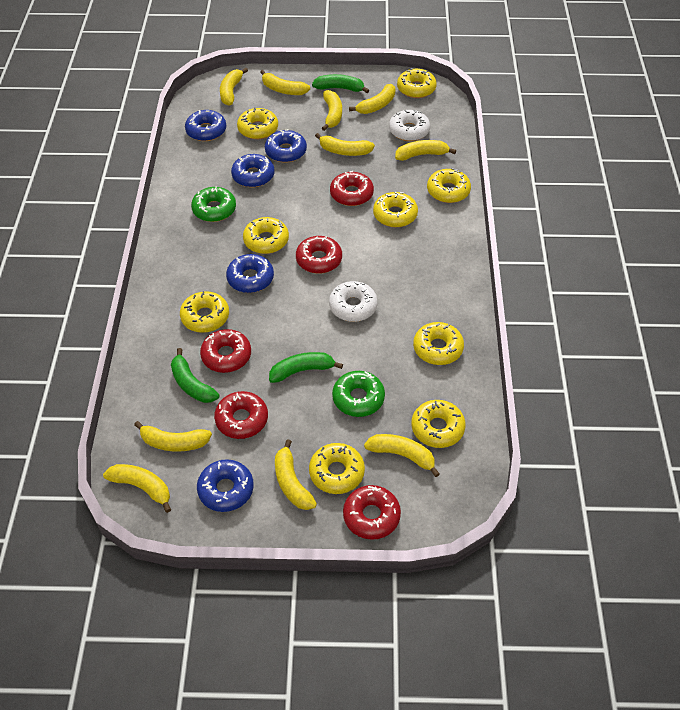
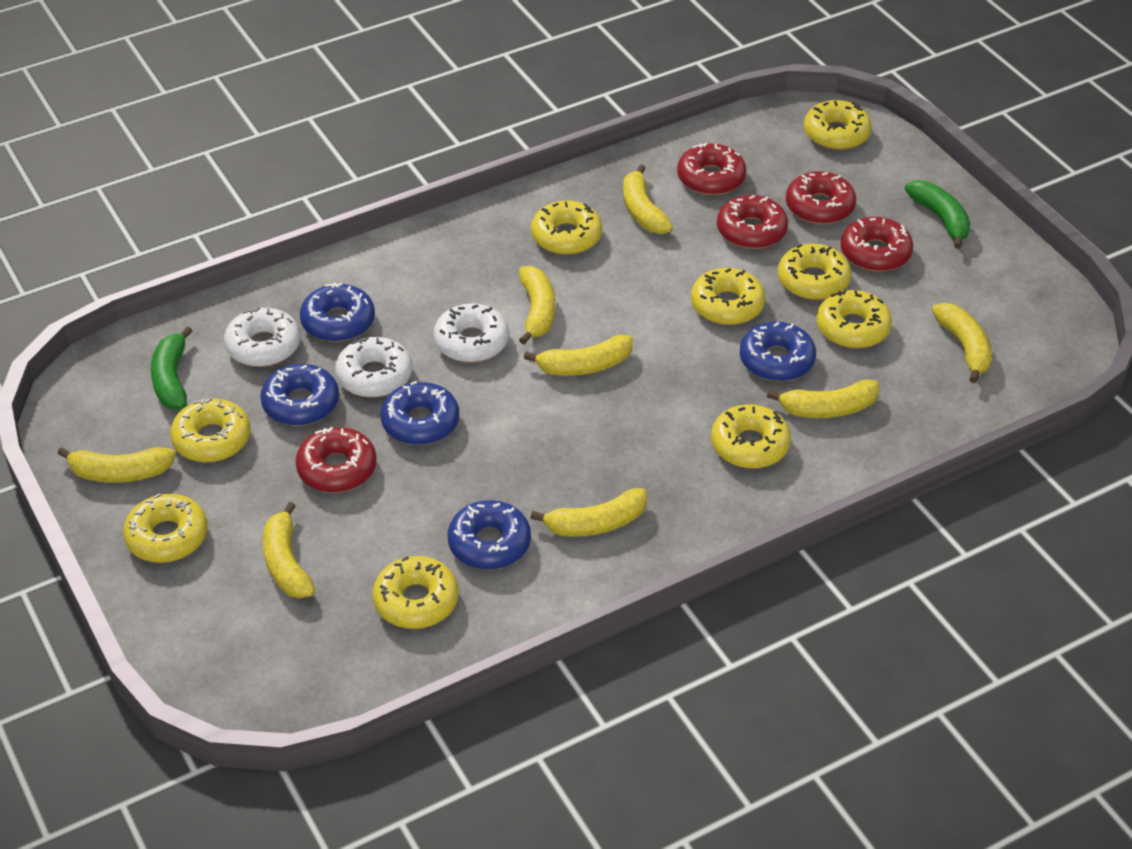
green banana: [171,348,220,403] [269,352,343,383] [312,74,369,93] = 3 -> [151,326,192,409] [905,180,970,249] = 2
green donut: [191,187,236,222] [332,371,385,417] = 2 -> none = 0
white donut: [329,281,378,322] [389,110,430,141] = 2 -> [224,307,301,367] [335,337,412,397] [433,303,509,362] = 3
yellow banana: [103,464,171,513] [134,421,212,452] [220,68,248,106] [260,70,310,95] [275,439,317,510] [315,133,375,156] [322,90,342,131] [349,84,395,114] [364,434,440,477] [395,140,456,161] = 10 -> [57,447,176,483] [263,502,315,598] [519,266,555,344] [524,335,632,376] [530,488,647,537] [623,164,673,234] [767,379,879,418] [932,303,992,383] = 8

